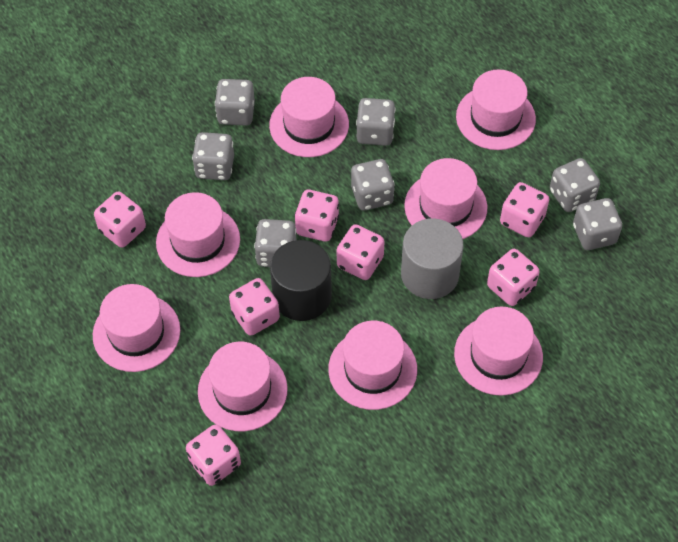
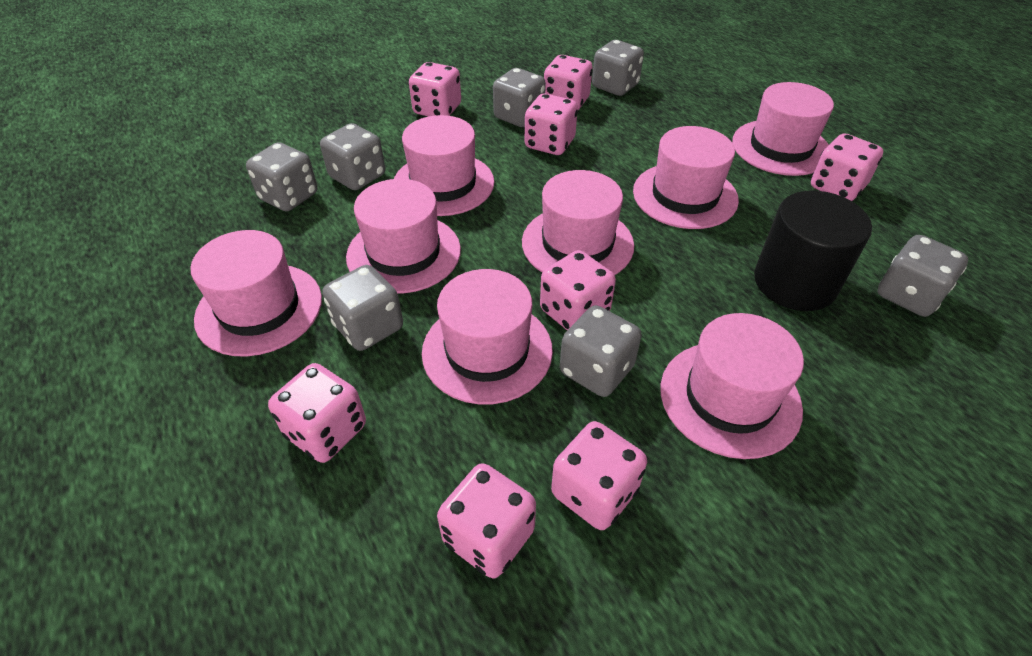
grey cylinder: [401,218,464,299] = 1 -> none = 0
pink dice: [94,192,146,248] [186,424,241,486] [229,278,280,336] [295,190,339,242] [337,224,385,280] [487,249,540,306] [500,182,549,238] = 7 -> [268,363,366,463] [409,62,461,117] [437,463,536,578] [525,94,578,155] [540,250,616,330] [544,55,593,110] [551,421,647,530] [811,134,883,201] = 8

